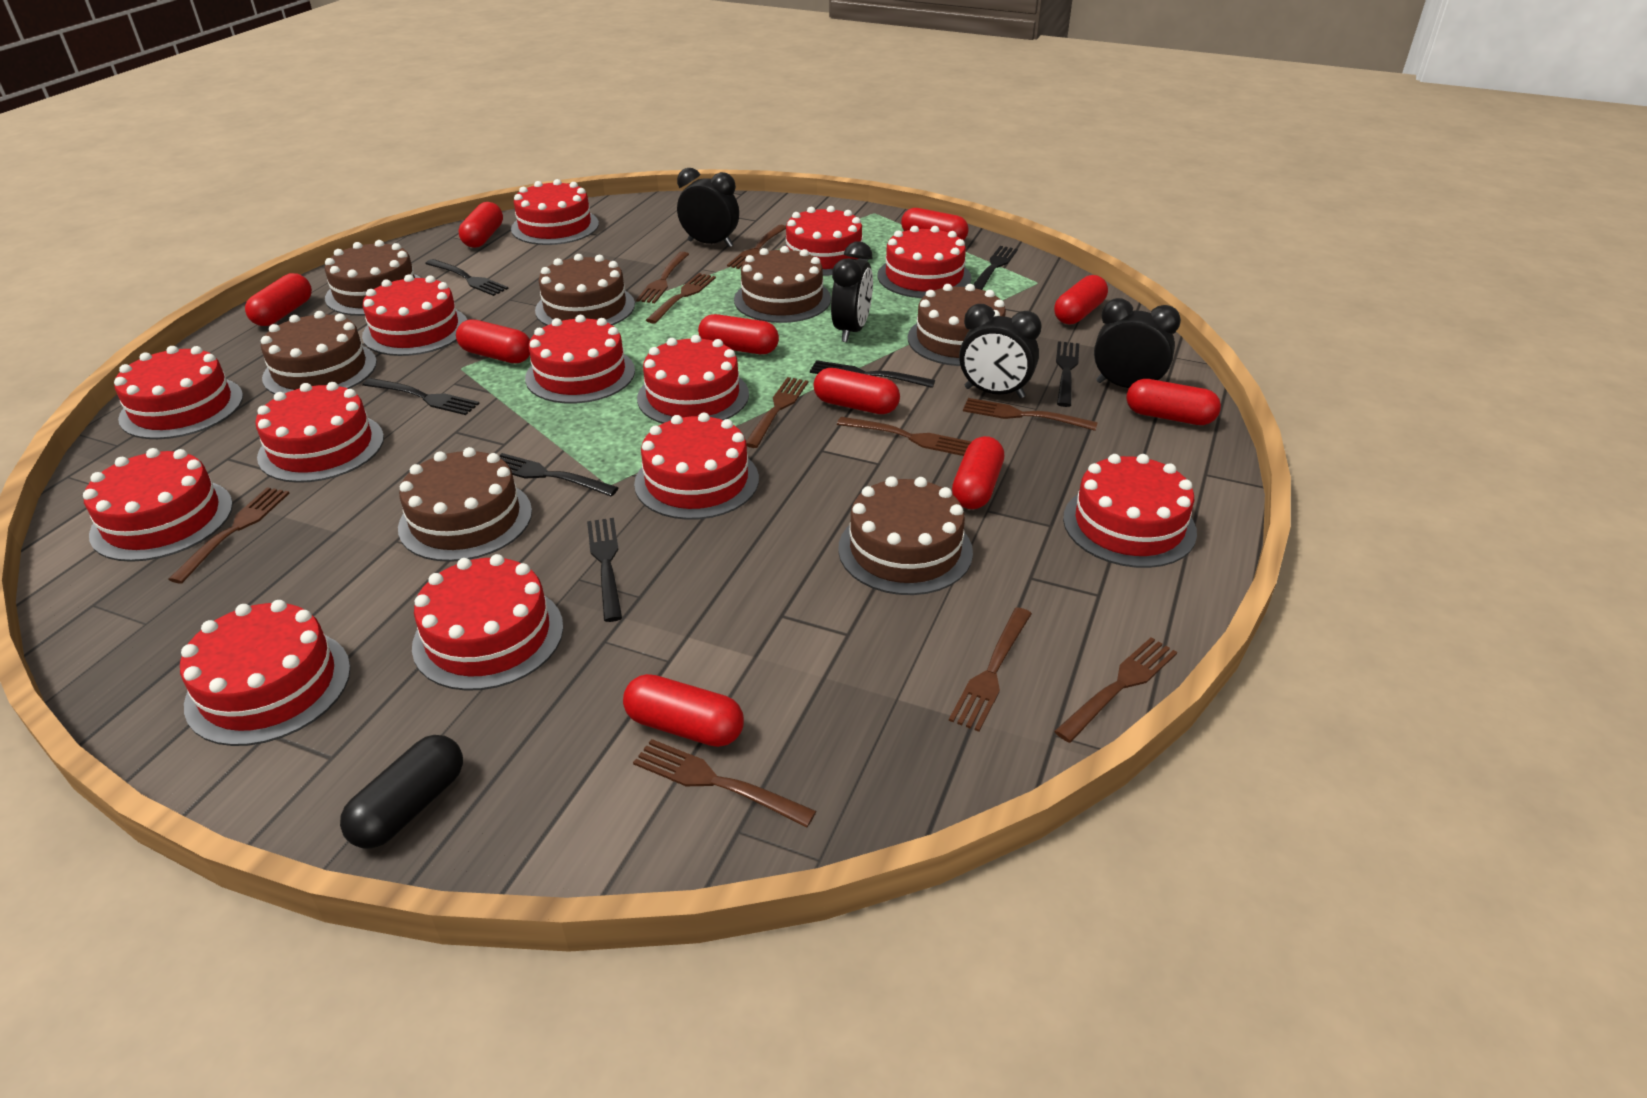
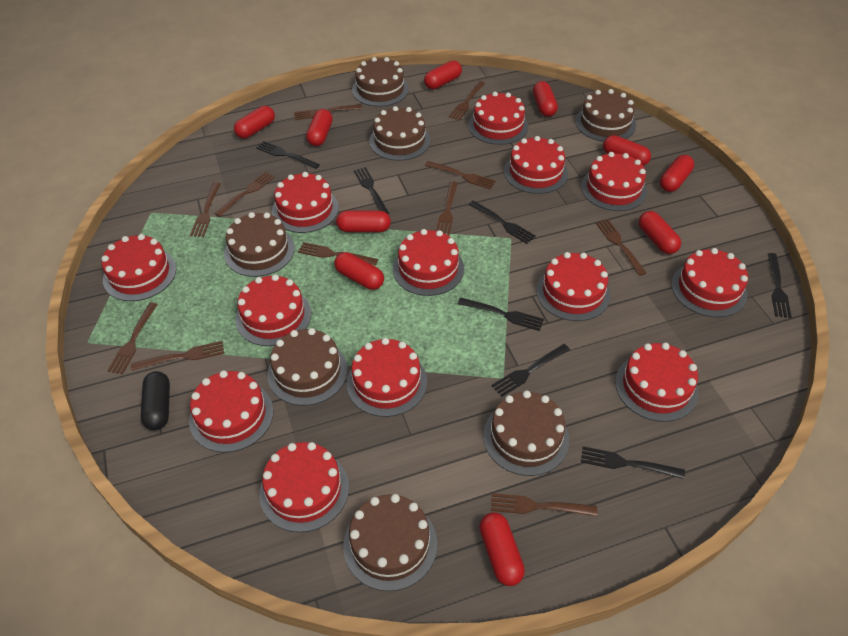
black clock: [677,168,739,247] [831,241,873,342] [959,304,1042,398] [1094,298,1181,388] = 4 -> none = 0
brown fork: [168,487,290,584] [633,739,816,827] [636,252,689,303] [646,273,716,324] [727,225,786,269] [746,377,808,448] [837,417,971,456] [949,607,1032,732] [963,398,1098,431] [1054,637,1177,743] = 10 -> [107,303,158,374] [131,341,224,371] [190,182,221,237] [214,172,275,217] [294,104,362,120] [298,242,378,265] [425,161,496,190] [436,181,458,236] [449,81,485,121] [491,493,597,516] [596,219,646,276] = 11

